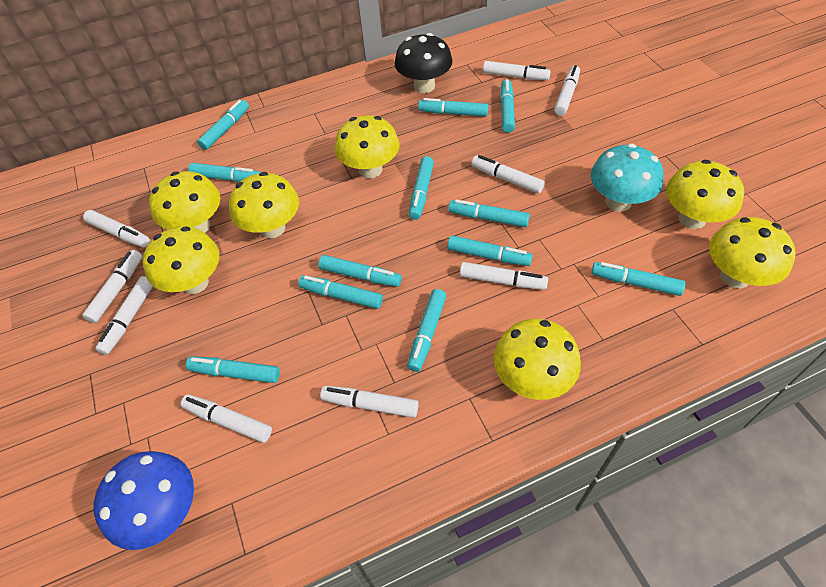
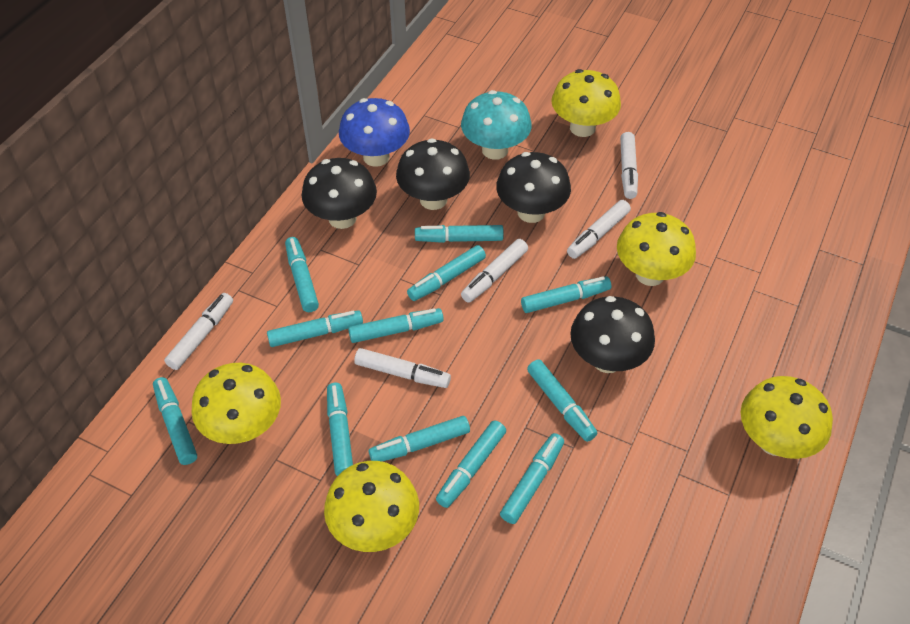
black mushroom: [395,33,452,93] = 1 -> [302,158,377,229] [396,138,470,210] [496,152,571,223] [570,296,655,373] = 4
white marker: [82,250,142,323] [83,210,150,247] [96,276,153,355] [181,394,272,443] [320,386,419,418] [460,262,548,290] [471,155,545,194] [483,61,551,80] [554,65,580,116] = 9 -> [164,293,233,370] [354,348,451,388] [461,239,528,303] [567,200,631,259] [620,132,638,199] = 5
yellow mushroom: [143,226,220,294] [149,171,220,233] [229,172,299,238] [335,115,399,178] [494,319,581,400] [666,160,744,229] [709,217,796,288] = 7 -> [191,363,281,444] [324,461,419,552] [551,69,621,137] [617,212,696,286] [741,376,833,459] = 5

